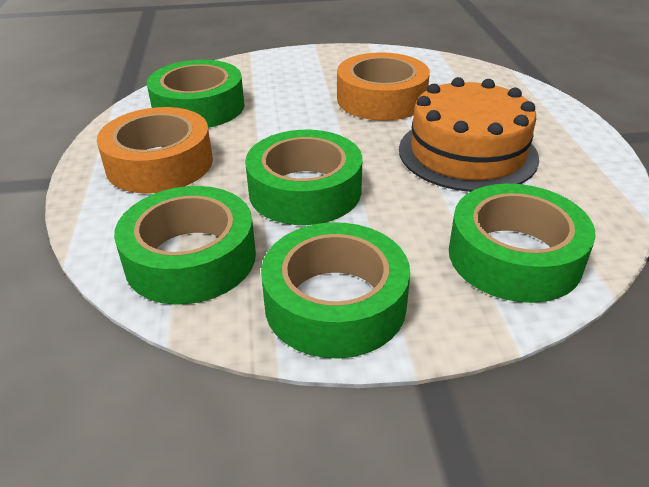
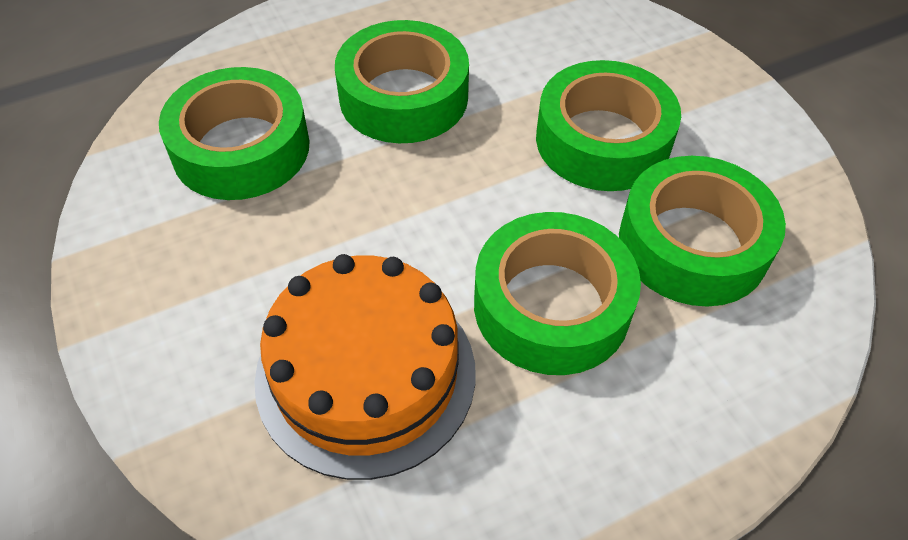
orange tape: [97,107,213,194] [337,52,430,121] = 2 -> none = 0

